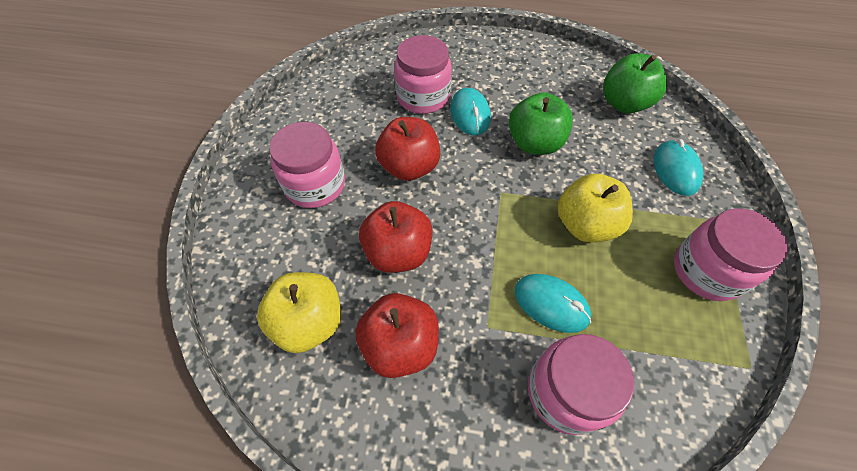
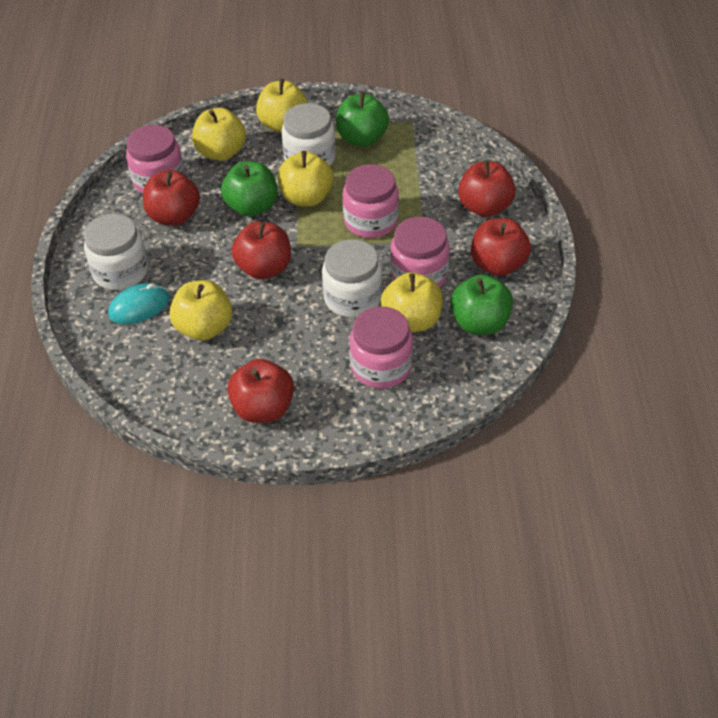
green apple: [509,92,573,155] [603,53,667,113] = 2 -> [221,161,278,217] [336,92,389,147] [450,274,513,335] = 3
red apple: [356,293,439,378] [359,201,433,273] [375,117,440,181] = 3 -> [143,170,200,226] [227,359,294,423] [231,222,291,279] [458,160,516,217] [471,218,531,276] = 5
turquoise mouse: [450,88,491,135] [514,274,592,333] [653,139,703,196] = 3 -> [108,283,170,324] = 1
white jar: none = 0 -> [84,214,148,290] [281,103,336,166] [322,240,382,318] = 3
yellow apple: [257,272,341,353] [558,174,633,242] = 2 -> [169,280,233,341] [192,108,246,161] [256,79,308,133] [278,151,334,207] [381,272,443,333] = 5

